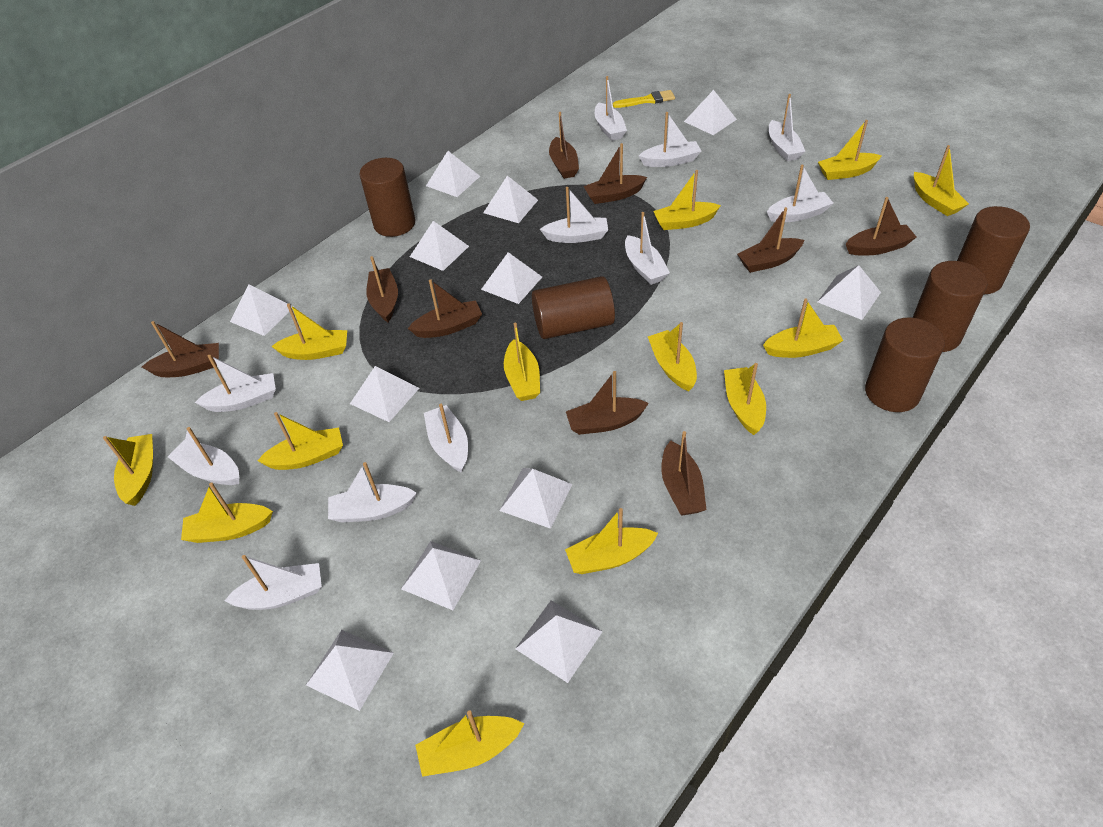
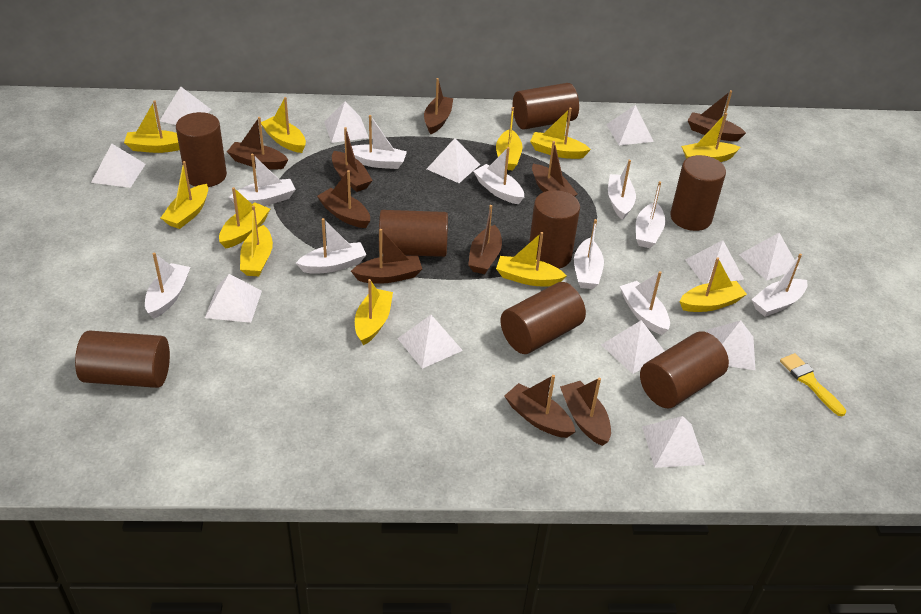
brown boat: [142,321,219,377] [366,256,398,322] [408,279,482,338] [549,112,579,179] [566,371,649,435] [584,143,647,204] [661,431,707,516] [737,207,804,273] [846,197,916,255] = 9 -> [227,117,288,170] [317,170,370,228] [332,127,373,192] [351,229,422,284] [424,78,453,134] [468,205,502,274] [505,375,575,438] [532,141,578,197] [560,377,611,446] [688,90,746,141] = 10
brown cylinder: [359,158,415,237] [532,276,615,339] [865,317,945,412] [913,261,987,352] [957,206,1030,294] = 5 -> [75,330,170,388] [176,112,227,187] [379,210,448,257] [500,282,586,354] [513,83,579,130] [529,190,580,269] [640,332,729,408] [670,155,726,231] = 8
white boat: [168,427,239,485] [195,355,276,412] [224,555,322,610] [328,462,417,523] [424,404,468,473] [540,187,608,243] [595,76,627,141] [625,212,670,285] [639,112,701,167] [767,164,833,222] [769,94,806,161] = 11 -> [145,253,190,319] [229,154,296,206] [296,218,366,273] [352,115,407,169] [473,147,524,204] [574,219,604,289] [608,160,636,220] [620,271,670,335] [636,181,665,248] [751,253,807,317] = 10
yellow boat: [103,434,153,506] [181,482,273,543] [257,412,343,470] [271,303,347,360] [415,711,524,777] [504,323,540,401] [565,508,658,574] [648,322,697,391] [653,170,721,230] [724,363,766,435] [763,299,843,358] [818,120,882,180] [914,145,969,216] = 13 -> [124,101,180,153] [161,161,208,229] [219,187,270,249] [240,205,273,276] [261,97,306,153] [355,279,393,345] [496,107,523,170] [496,232,567,286] [530,108,591,159] [679,258,747,312] [681,113,741,162] = 11

